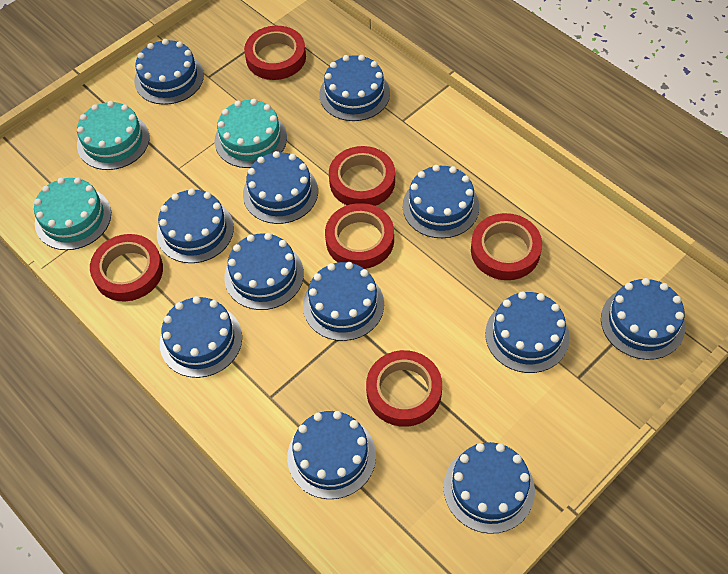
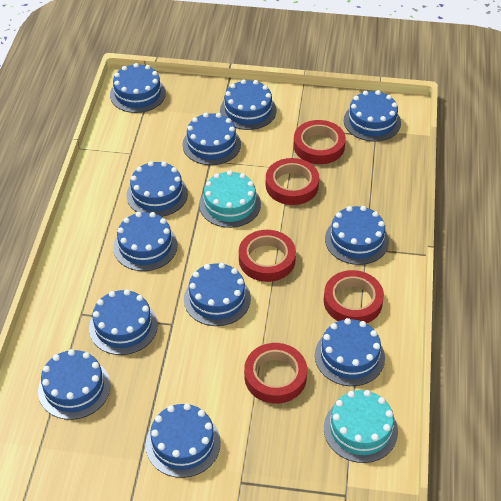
red tape: [90,234,163,301] [244,26,306,80] [325,203,394,269] [329,146,395,206] [366,350,442,427] [471,213,542,280] = 6 -> [239,230,296,282] [244,343,307,404] [266,158,319,205] [293,120,346,164] [324,270,384,323] = 5
turquoise cake: [34,177,111,250] [77,101,149,170] [215,99,287,168] = 3 -> [199,170,261,228] [324,390,398,463] = 2

